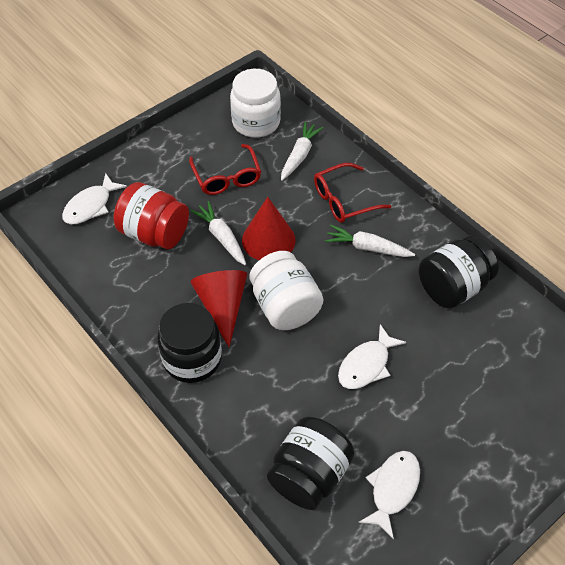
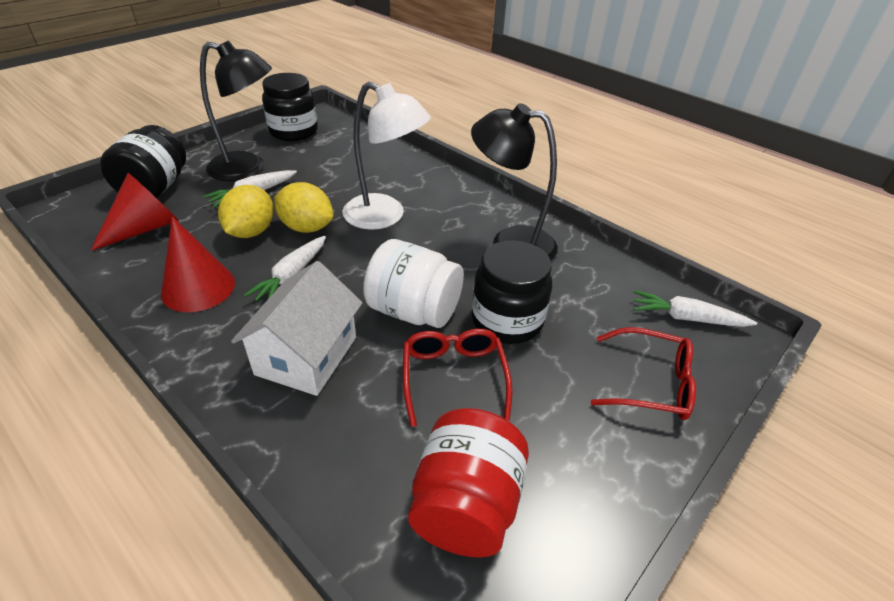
black lamp: none = 0 -> [200,41,272,181] [471,103,558,261] = 2
white fish: [62,173,127,224] [338,324,406,389] [358,451,420,539] = 3 -> none = 0
white house: none = 0 -> [231,261,363,396] = 1
white jar: [230,69,281,138] [249,251,323,330] = 2 -> [363,239,464,328] = 1
white lamp: none = 0 -> [342,82,431,230] = 1
yellow lemon: none = 0 -> [218,185,274,238] [274,182,334,233] = 2

